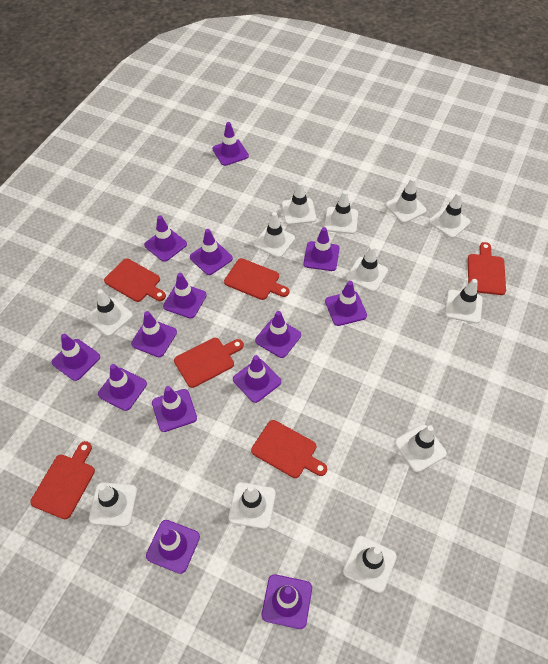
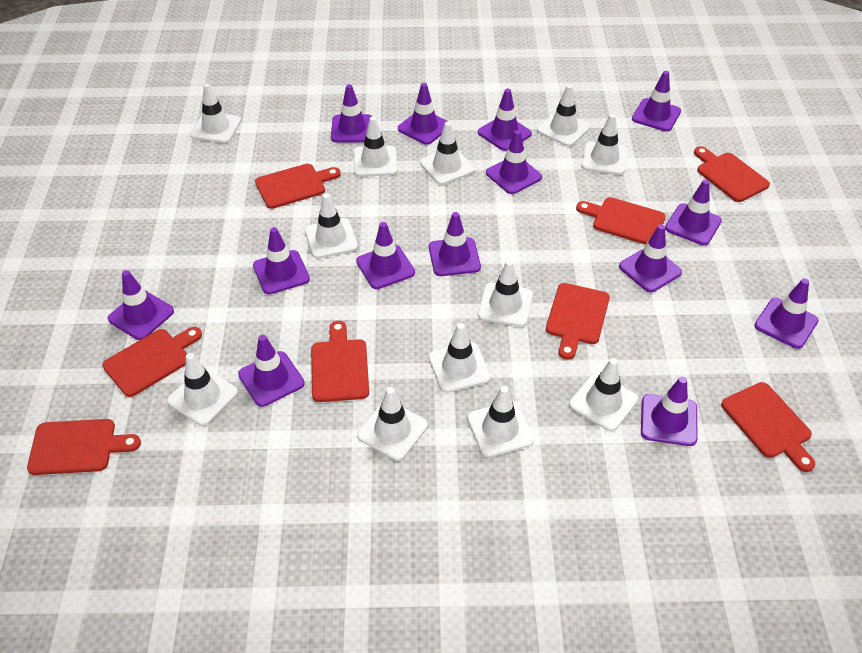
red cutting board: [30,441,95,519] [104,258,166,302] [174,338,244,388] [224,258,290,300] [251,420,327,478] [468,242,506,295] = 6 -> [27,419,141,475] [102,327,202,397] [255,164,341,209] [311,321,369,402] [546,283,610,360] [576,197,666,245] [694,146,770,202] [721,382,816,472] = 8

